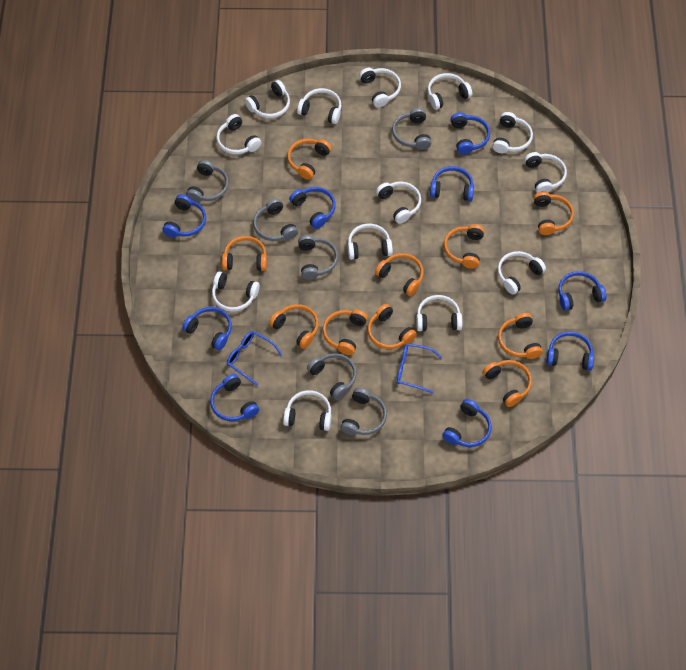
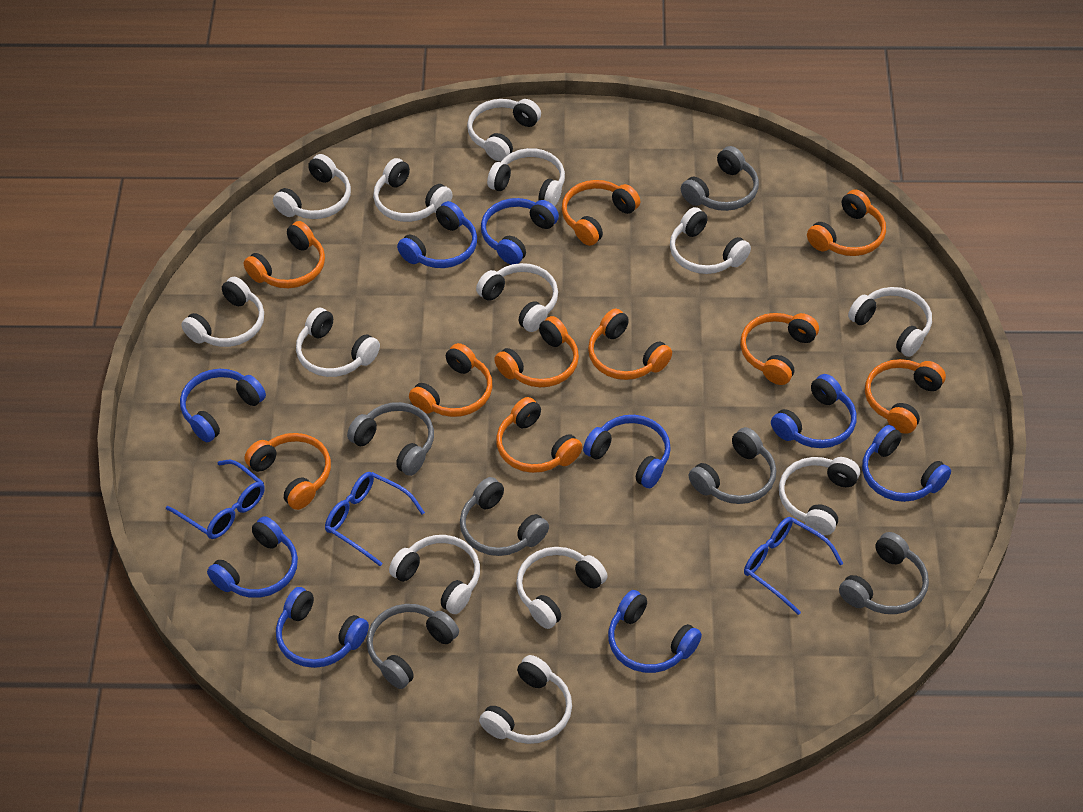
blue glasses: [227,331,282,386] [397,343,442,394] = 2 -> [166,460,265,539] [325,472,425,566] [744,517,844,615] = 3

